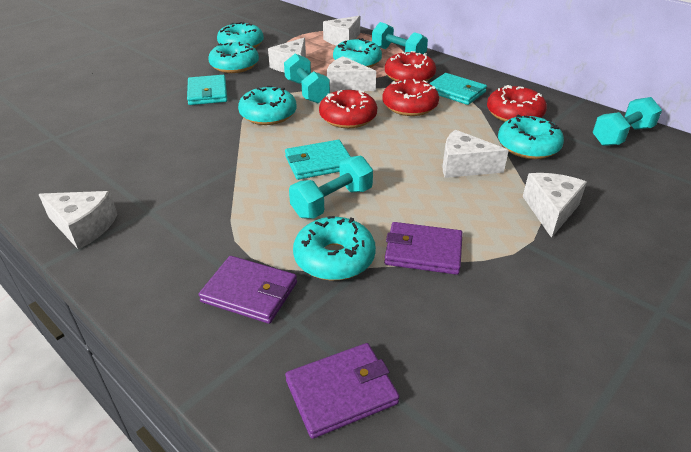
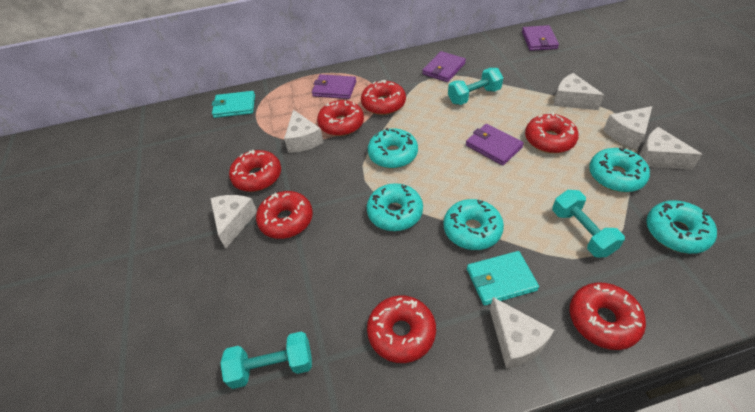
purple wallet: [199,256,297,324] [285,343,400,439] [384,222,463,275] = 3 -> [312,74,356,99] [422,51,466,82] [466,124,524,166] [522,25,559,51] = 4
red donut: [319,90,377,128] [382,79,439,116] [385,51,436,81] [487,85,547,122] = 4 -> [229,150,281,192] [256,191,313,239] [317,100,364,136] [361,80,406,115] [367,295,436,363] [525,113,579,153] [570,283,646,350] = 7
turquoise donut: [208,42,259,73] [217,22,264,48] [238,86,297,125] [293,216,376,280] [333,38,382,68] [498,114,564,159] = 6 -> [367,183,423,231] [368,128,418,168] [444,199,504,250] [589,147,650,192] [646,200,717,254] = 5
turquoise dumbbell: [284,53,330,103] [289,156,373,219] [372,22,428,54] [593,97,662,146] = 4 -> [220,331,312,389] [448,68,503,105] [552,190,625,258] = 3
turquoise wallet: [187,75,227,105] [285,140,351,180] [429,73,487,105] = 3 -> [212,91,255,118] [467,251,539,306] = 2

